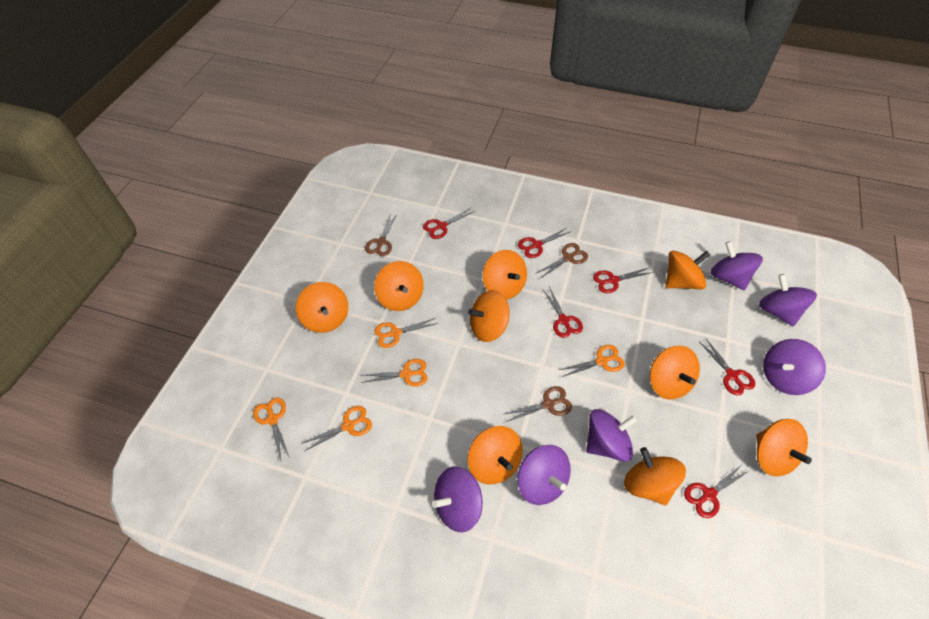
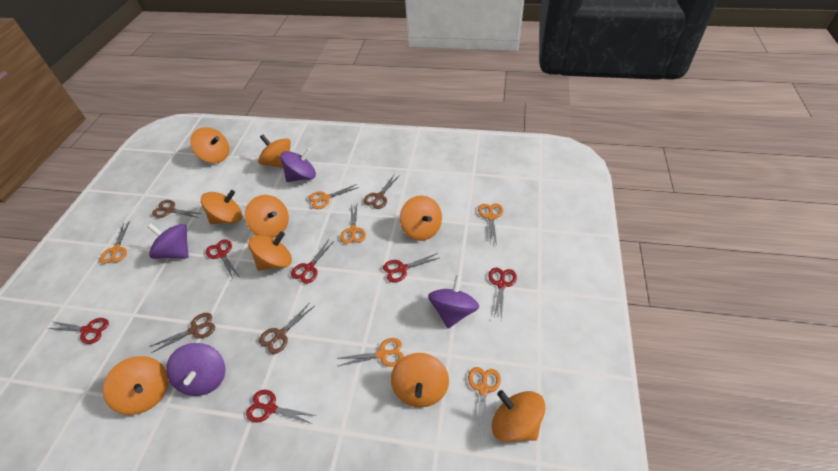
brown scissors: [365,213,397,256] [505,386,572,422] [535,243,588,278] = 3 -> [151,313,215,353] [152,200,202,218] [259,304,314,354] [363,174,400,209] = 4
orange scissors: [253,398,290,460] [301,406,372,451] [361,359,428,387] [374,318,438,348] [559,345,625,377] = 5 -> [100,221,130,264] [309,184,359,209] [339,338,404,367] [340,205,366,244] [468,367,501,439] [478,203,503,245] = 6
purple spinning top: [432,466,483,532] [517,445,571,505] [586,409,638,462] [710,241,763,290] [759,274,817,327] [763,339,826,395] = 6 -> [148,223,189,259] [166,343,226,396] [280,148,316,182] [428,275,479,328] = 4

